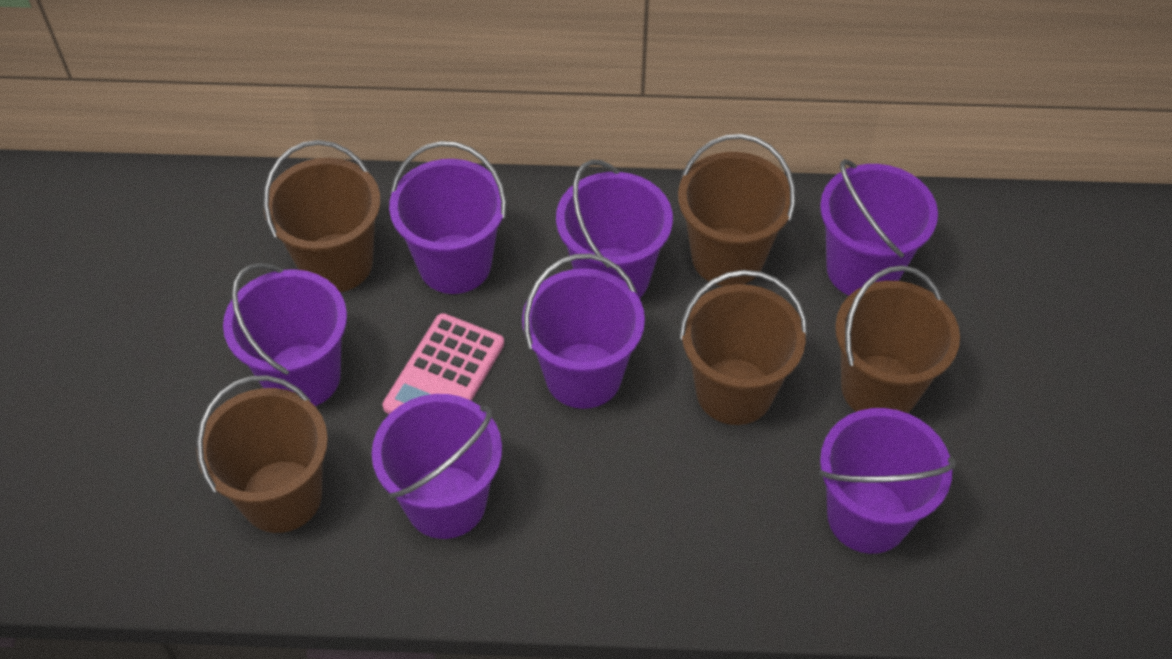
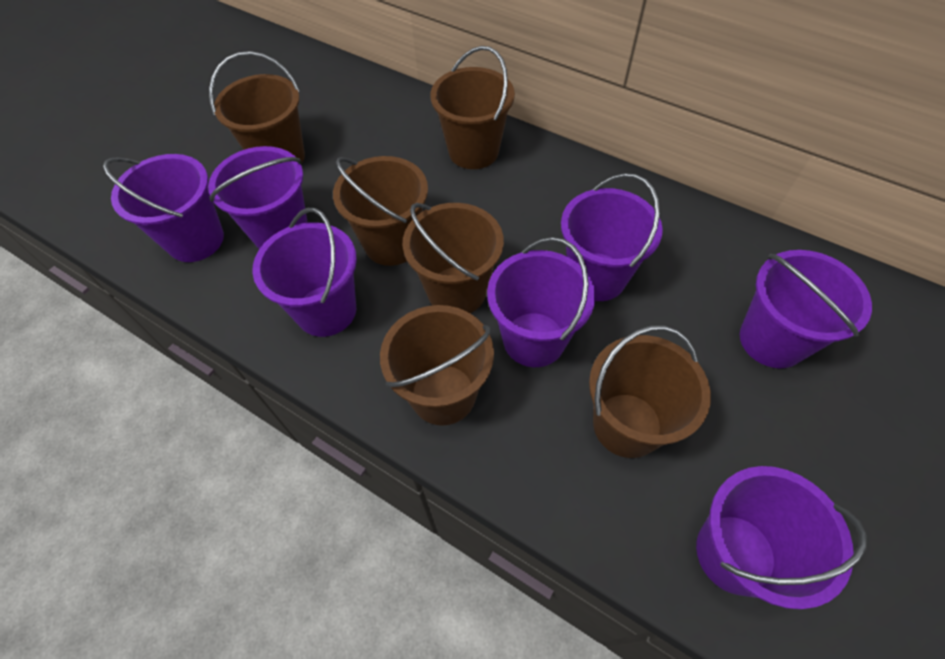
brown bucket: [197,375,328,533] [263,140,381,292] [678,134,795,286] [679,270,808,425] [835,265,960,413] = 5 -> [209,51,305,164] [333,156,428,266] [380,305,494,426] [403,203,504,313] [430,46,515,169] [589,325,711,458] = 6
pink calculator: [383,313,504,414] = 1 -> none = 0

